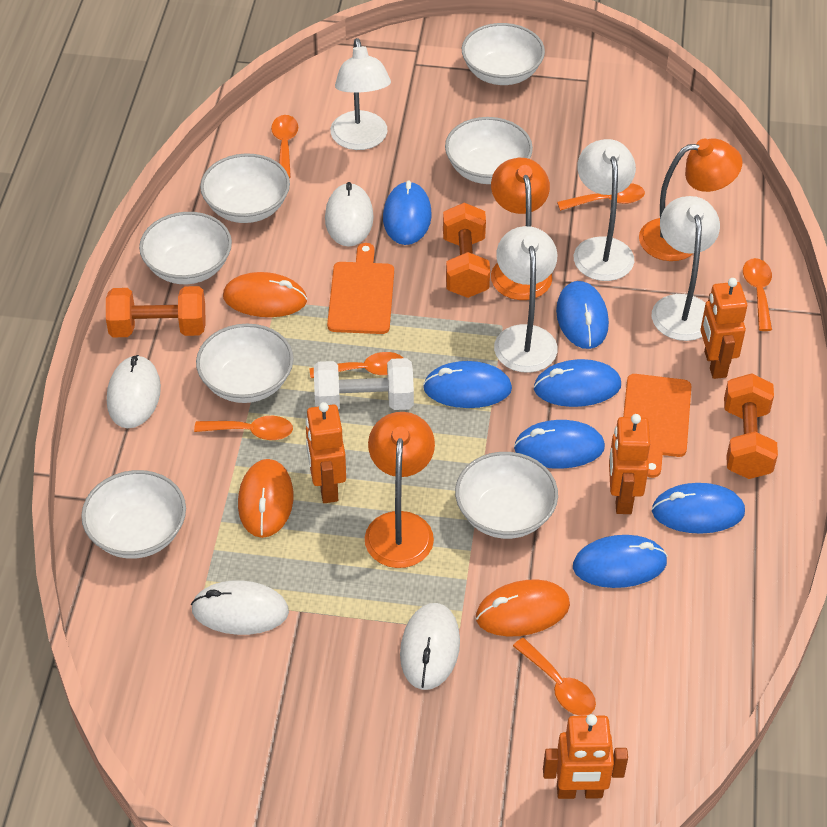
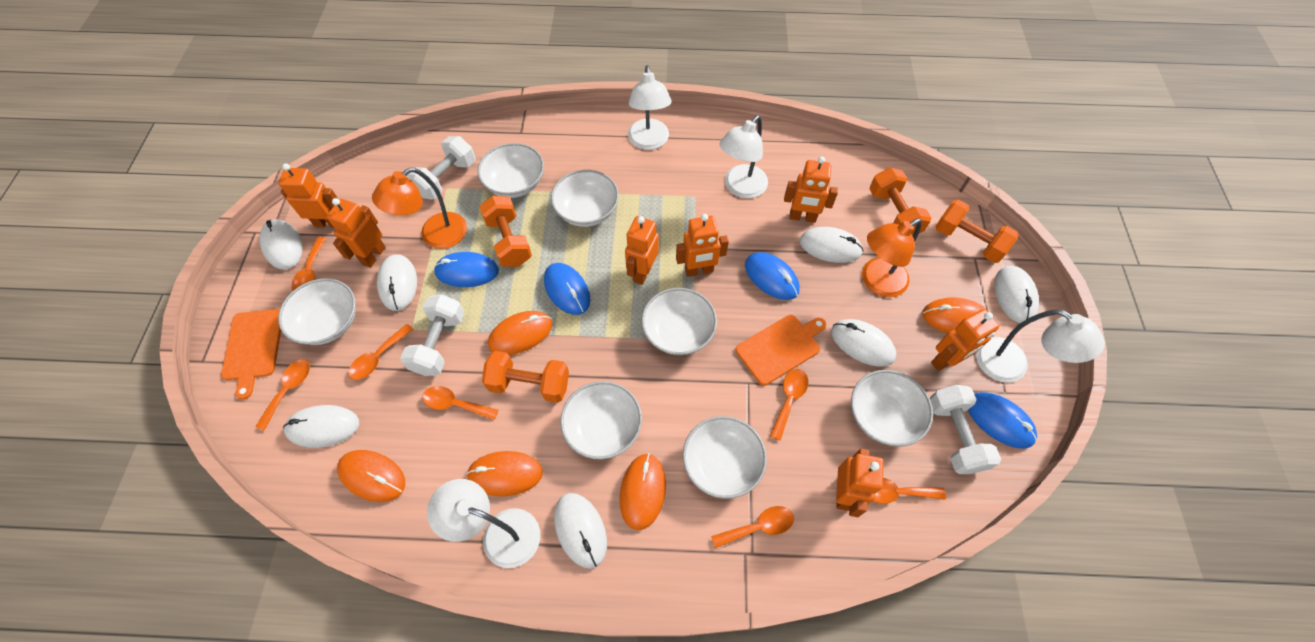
blue mouse: [383,180,432,245] [423,361,512,408] [514,420,605,469] [534,359,621,407] [556,281,609,349] [573,535,668,588] [652,483,745,534] = 7 -> [434,252,499,287] [544,263,590,315] [745,252,800,300] [968,392,1037,449] = 4
orange dumbbell: [106,286,205,337] [443,203,490,298] [724,373,778,479] = 3 -> [480,196,532,267] [482,351,569,403] [869,167,931,236] [935,199,1019,263] = 4
orange lamp: [365,412,435,568] [491,158,552,300] [639,139,742,261] = 3 -> [372,168,467,249] [862,219,922,297] = 2
orange mouse: [223,272,307,317] [238,459,293,538] [476,579,570,637] = 3 -> [337,450,405,502] [466,451,543,496] [488,311,552,355] [620,453,666,530] [922,298,988,333] = 5
orange robot: [306,402,346,503] [543,714,628,799] [609,414,650,514] [700,278,747,379] = 4 -> [278,164,338,228] [326,198,386,268] [625,216,659,285] [676,214,729,277] [784,156,838,223] [836,448,884,517] [931,309,999,371] = 7
orange spoon: [194,416,293,440] [271,115,298,178] [310,352,403,378] [513,638,596,716] [557,183,645,211] [743,258,772,331] = 6 -> [255,359,310,431] [291,237,326,291] [348,324,414,380] [422,386,498,420] [711,506,794,548] [770,369,808,441] [873,478,946,504] = 7
white dumbbell: [314,358,414,410] = 1 -> [400,294,465,376] [407,136,475,199] [930,385,1001,474] = 3
white mouse: [107,355,161,428] [191,581,289,635] [325,182,374,247] [400,603,460,690] = 4 -> [259,219,302,270] [283,405,359,448] [377,255,417,311] [554,493,607,569] [800,227,863,263] [831,319,897,367] [995,266,1039,323] = 7

